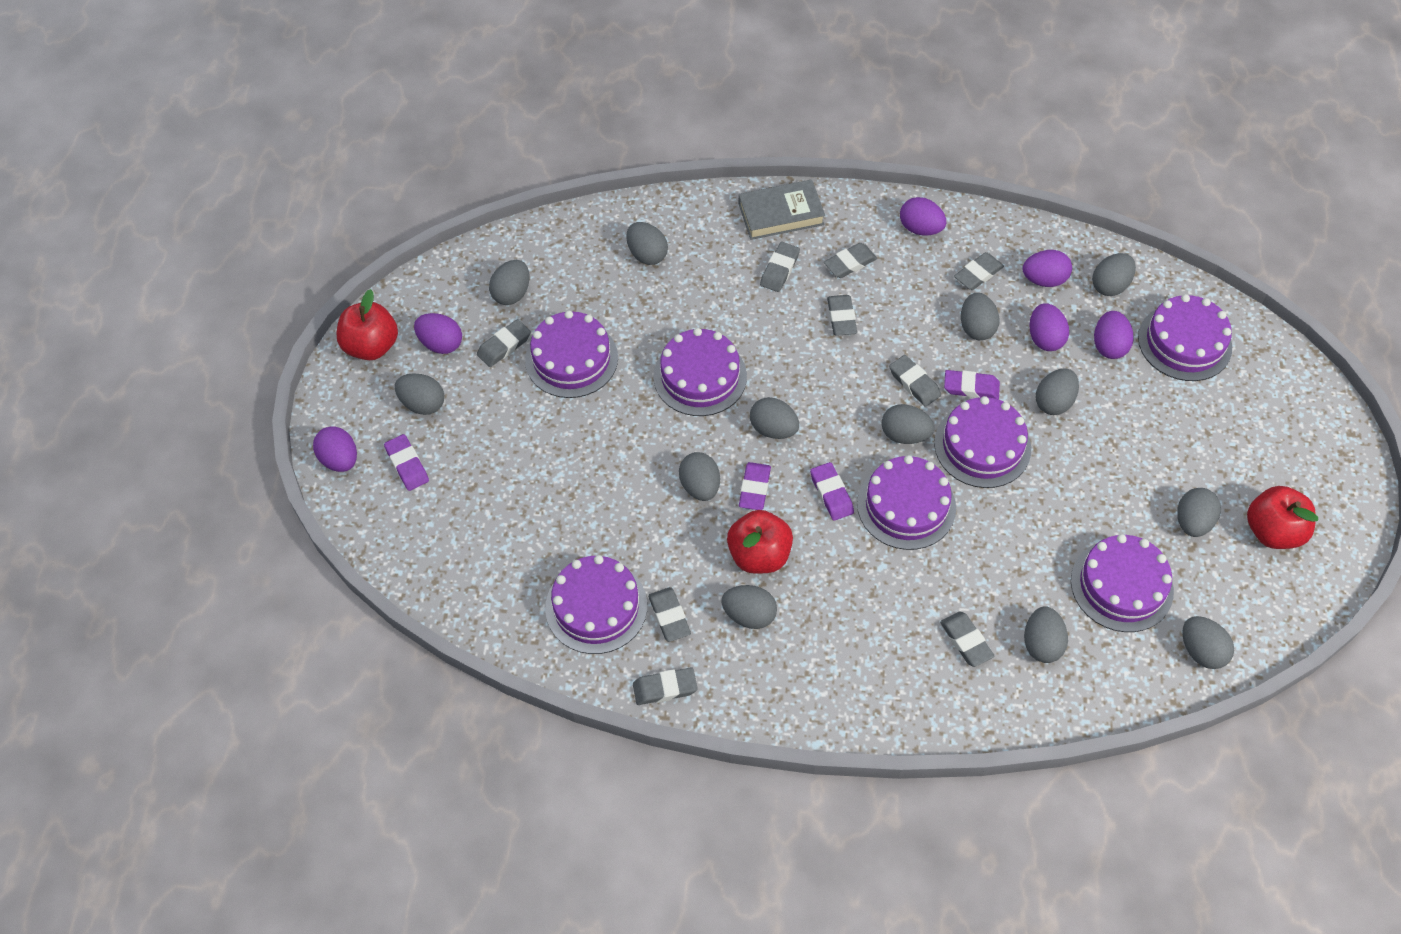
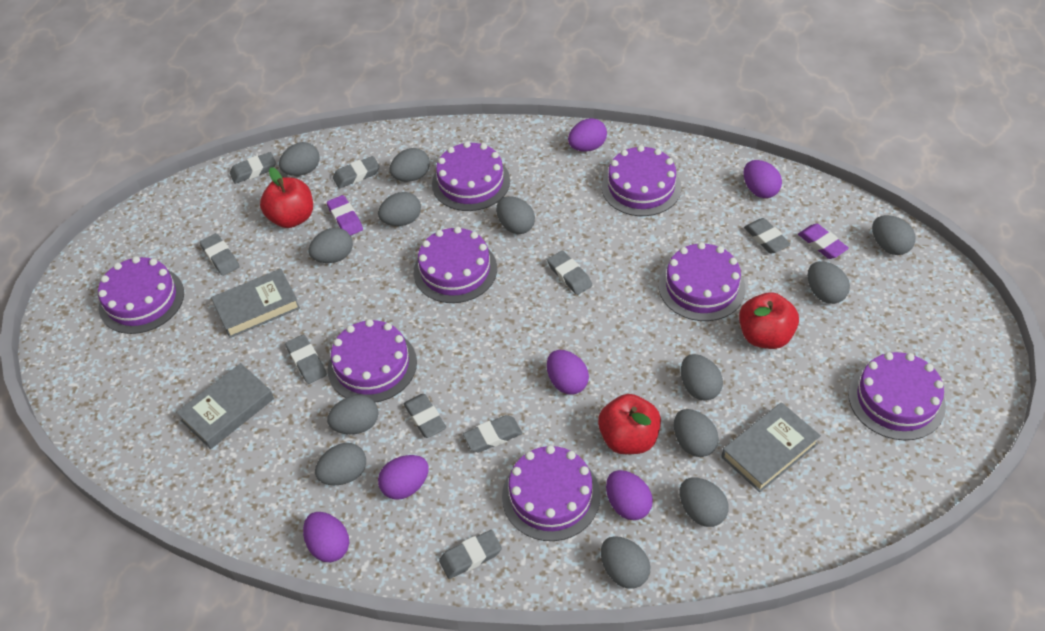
grey book: [739,180,825,240] = 1 -> [176,363,274,449] [211,269,300,338] [721,402,821,492] = 3
purple cake: [525,310,618,398] [545,555,647,654] [653,328,747,416] [857,455,956,550] [934,396,1031,488] [1071,534,1174,632] [1138,294,1232,381] = 7 -> [98,256,184,334] [328,319,417,403] [414,227,497,303] [432,141,510,211] [502,445,600,541] [602,145,681,216] [659,242,746,321] [848,352,946,440] = 8
purple eraser: [384,434,429,491] [739,462,771,510] [810,462,854,521] [944,370,1000,399] = 4 -> [327,195,363,236] [798,224,849,259] = 2

